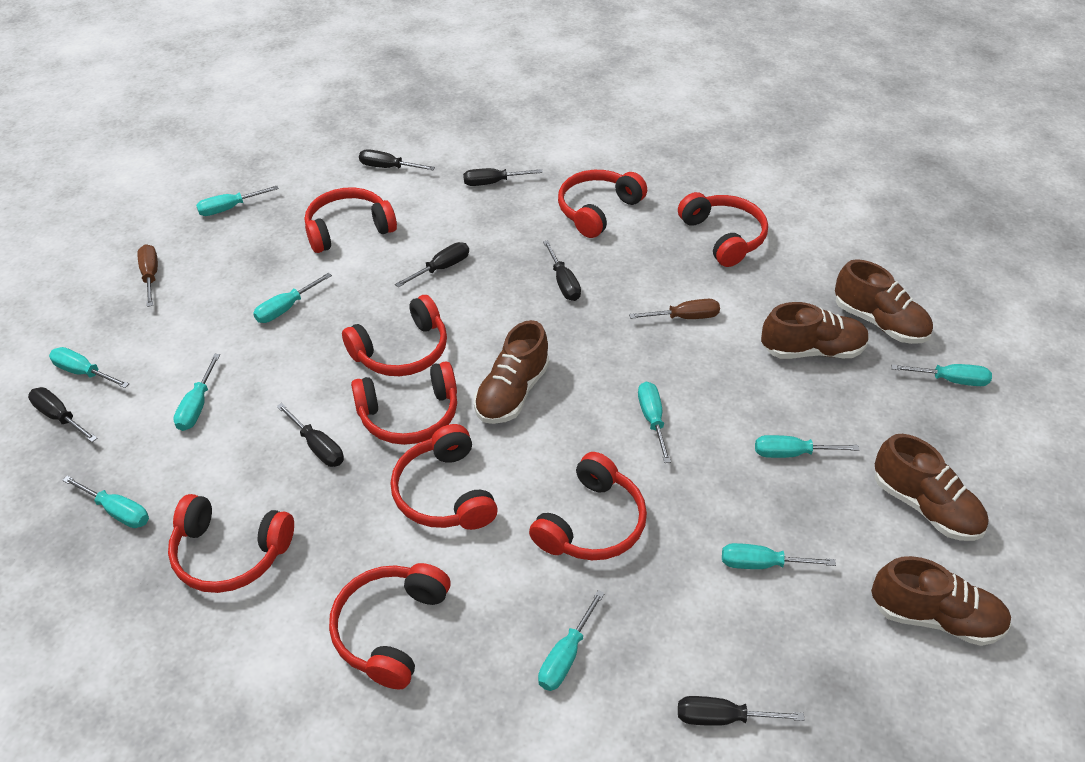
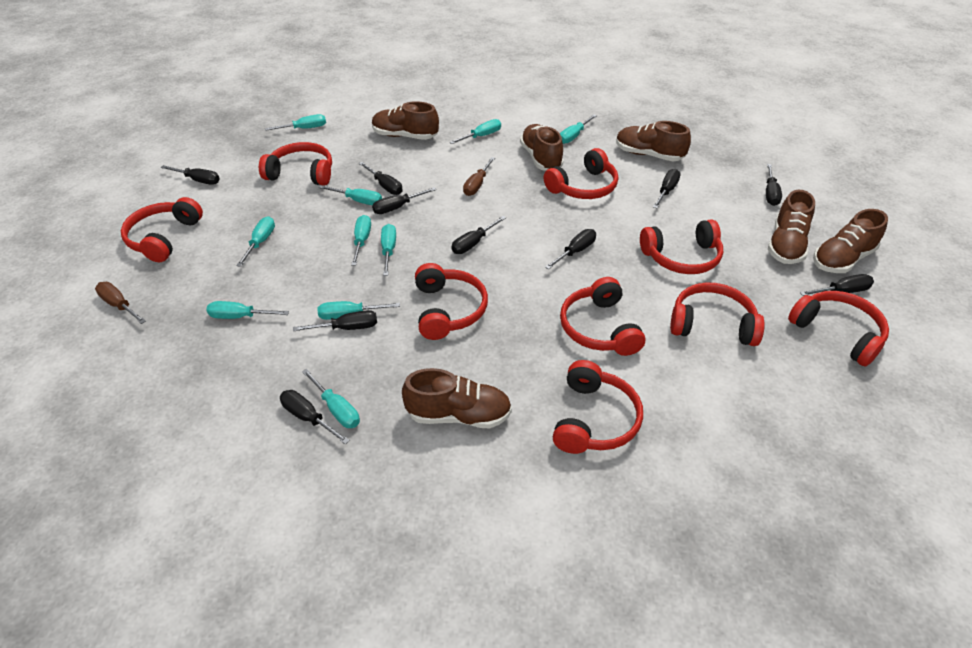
black screwdriver: [28,387,98,442] [277,403,344,467] [359,149,435,170] [395,242,469,287] [463,168,543,186] [543,240,581,301] [678,696,805,726] = 7 -> [161,165,220,185] [280,390,350,445] [293,310,377,331] [359,162,403,195] [372,187,436,214] [451,216,506,254] [545,229,596,269] [653,169,681,208] [766,164,782,206] [800,274,874,296] = 10
brown shoe: [474,320,549,424] [761,302,869,359] [835,259,933,344] [871,556,1011,646] [875,434,989,541] = 5 -> [372,101,439,140] [402,368,512,428] [520,124,564,171] [616,121,691,161] [768,190,815,264] [813,209,888,273] = 6

